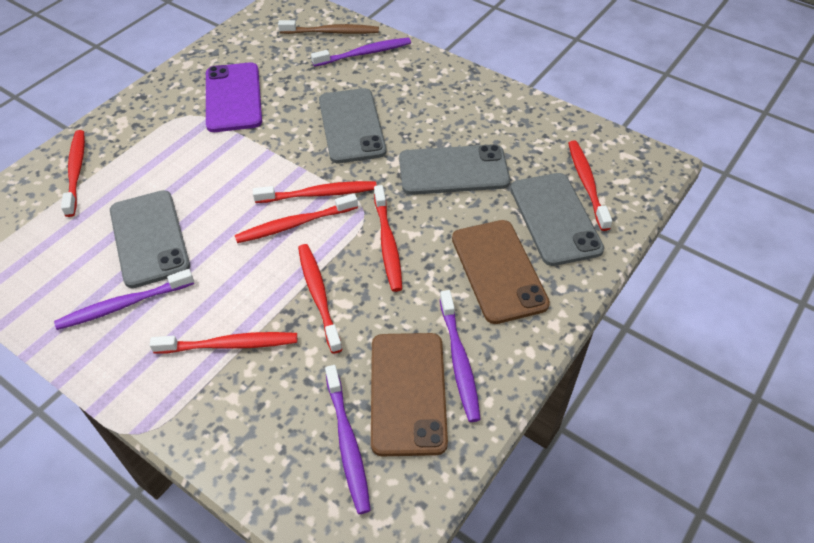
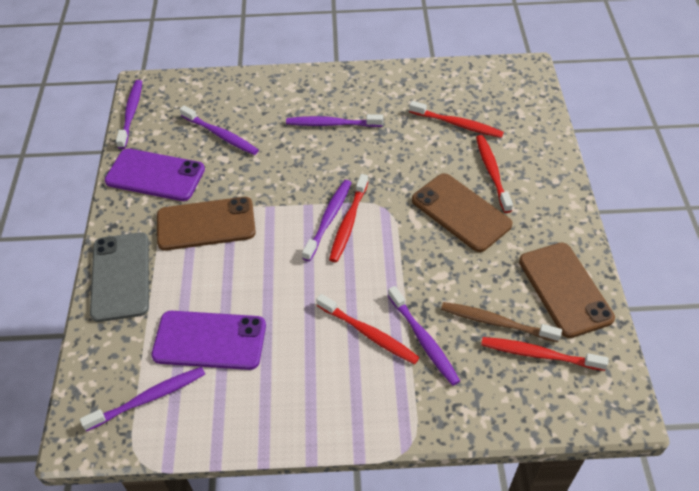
brown phone: [371,333,448,456] [452,220,550,324] = 2 -> [157,197,256,251] [412,173,513,252] [519,243,615,338] = 3
grey phone: [110,190,190,288] [319,88,387,163] [399,144,510,195] [511,173,604,266] = 4 -> [90,232,149,322] = 1
purple phone: [206,62,262,132] = 1 -> [105,149,205,201] [151,311,266,370] = 2
purple toothbrush: [54,269,194,330] [311,37,411,67] [325,365,371,514] [440,290,481,422] = 4 -> [80,367,205,431] [116,80,142,149] [180,105,259,155] [286,114,383,127] [302,180,351,261] [388,286,460,386] = 6
red toothbrush: [61,130,85,217] [150,332,297,353] [235,194,358,243] [253,181,377,203] [298,244,343,353] [374,185,402,292] [568,140,612,231] = 7 -> [316,294,420,365] [329,174,368,262] [409,101,504,138] [476,135,513,213] [481,337,609,371] = 5

